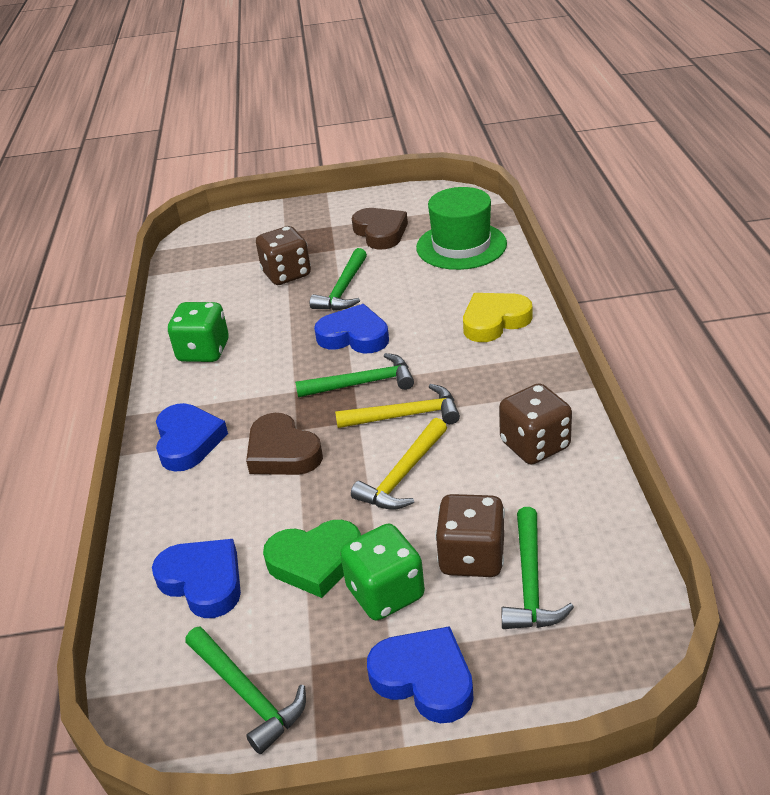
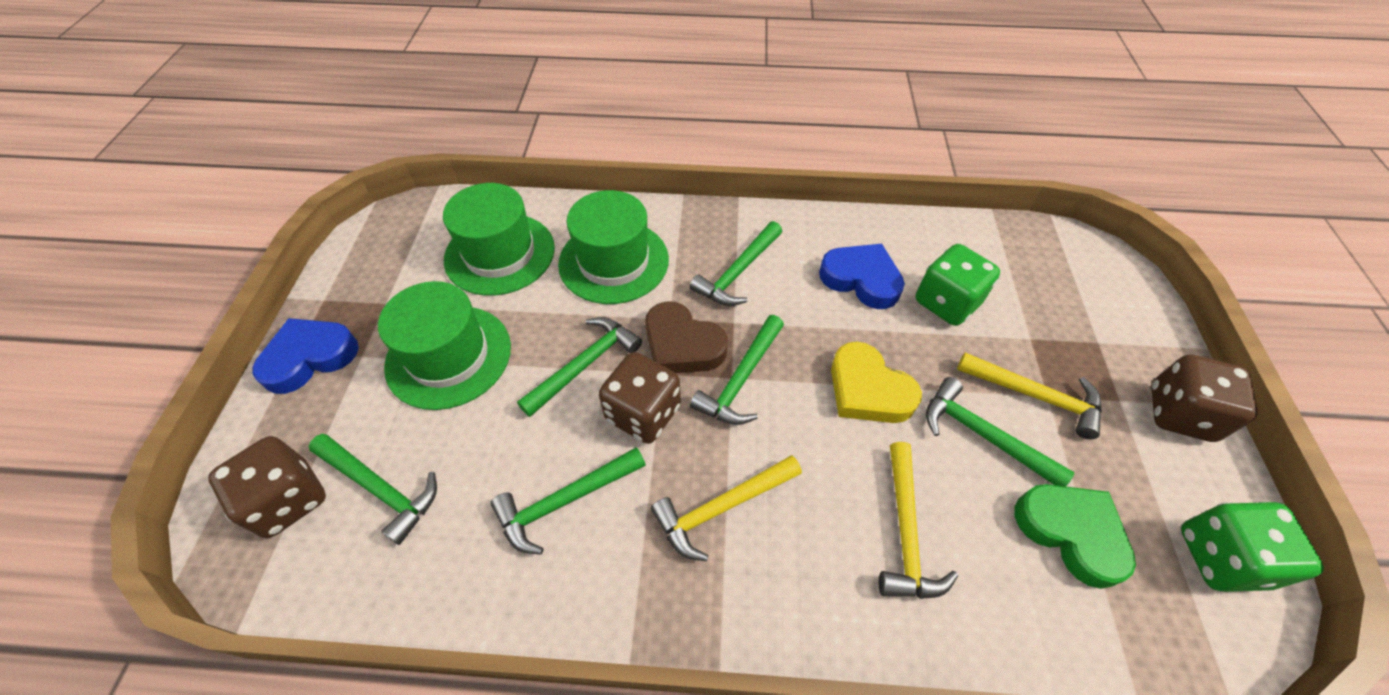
blue heart: [152,539,241,618] [156,403,228,472] [314,304,389,353] [367,626,474,723] = 4 -> [252,318,359,394] [819,244,905,309] = 2
brown heart: [246,413,323,475] [352,208,408,249] = 2 -> [645,302,728,373] = 1
green hammer: [185,626,306,754] [295,353,414,397] [310,248,367,310] [501,507,574,629] = 4 -> [308,434,437,545] [490,447,646,555] [517,317,642,417] [690,221,782,306] [690,315,784,425] [926,377,1074,486] = 6
green hat: [416,187,507,270] = 1 -> [378,281,511,410] [443,183,555,296] [558,190,669,304] = 3
yellow hammer: [335,384,460,428] [351,418,447,510] = 2 -> [651,455,802,561] [879,442,958,599] [957,353,1102,439] = 3

